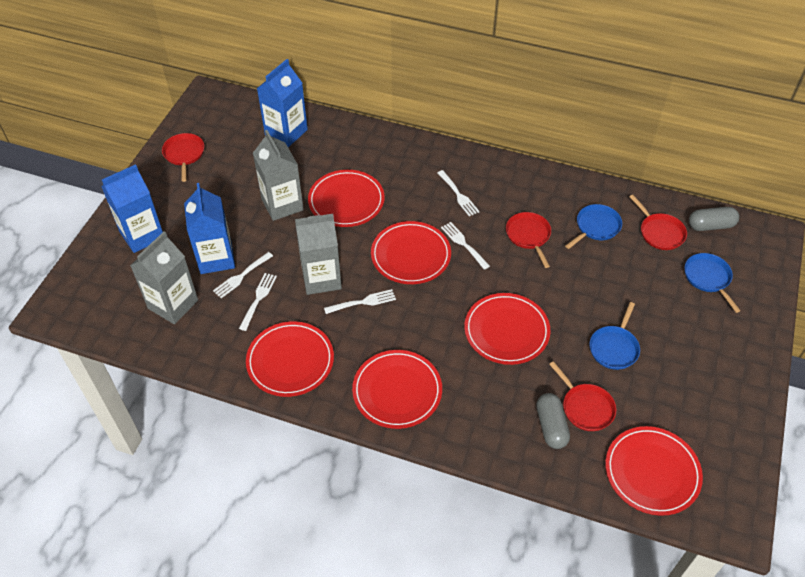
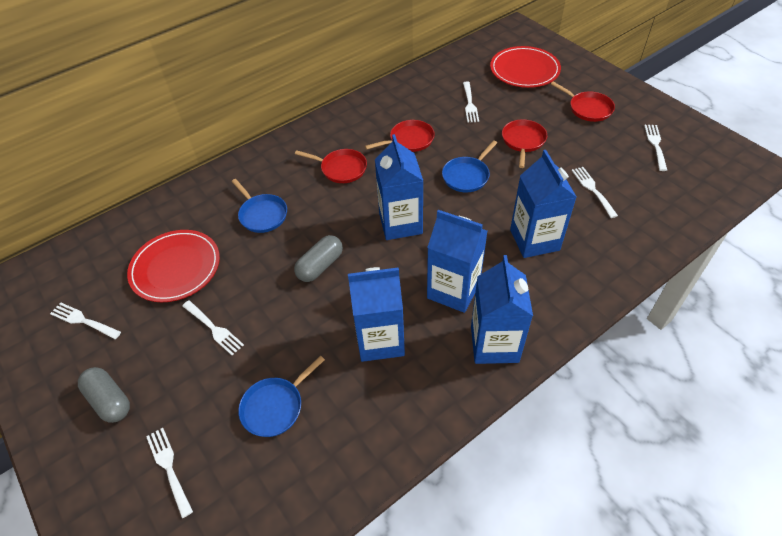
blue carton: [102,164,163,253] [184,183,235,274] [257,59,308,147] = 3 -> [348,267,405,362] [375,134,423,240] [427,210,488,313] [471,255,533,364] [510,150,577,258] = 5
grey carton: [130,231,198,324] [253,130,304,221] [295,214,342,295] = 3 -> none = 0
red plate: [246,321,334,397] [308,170,385,227] [352,350,442,429] [371,221,451,284] [464,293,550,365] [605,426,703,516] = 6 -> [127,230,220,302] [490,46,561,88] = 2
white fork: [213,252,273,298] [239,273,277,331] [324,289,396,314] [438,170,479,216] [441,222,490,270] = 5 -> [50,302,121,339] [146,428,193,518] [182,300,244,355] [463,82,479,123] [571,167,618,218] [644,125,667,171] = 6

